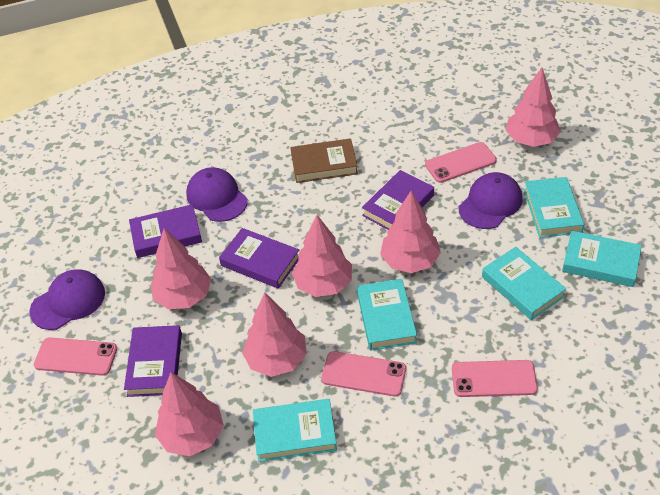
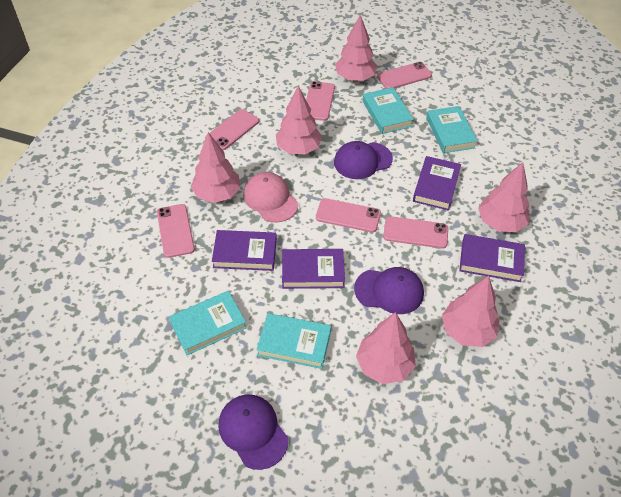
brown book: [290,138,358,183] = 1 -> none = 0
pink cap: none = 0 -> [243,172,298,223] = 1
pink phone: [34,338,117,376] [321,351,406,397] [425,142,497,183] [452,360,538,397] = 4 -> [157,204,195,258] [205,109,259,150] [306,81,335,121] [316,198,381,232] [377,62,432,89] [383,216,448,248] = 6
turquoise book: [253,399,337,462] [357,279,417,351] [482,247,566,320] [524,177,584,238] [562,231,642,287] = 5 -> [169,291,247,355] [257,313,331,369] [363,87,414,134] [426,106,477,153] = 4

